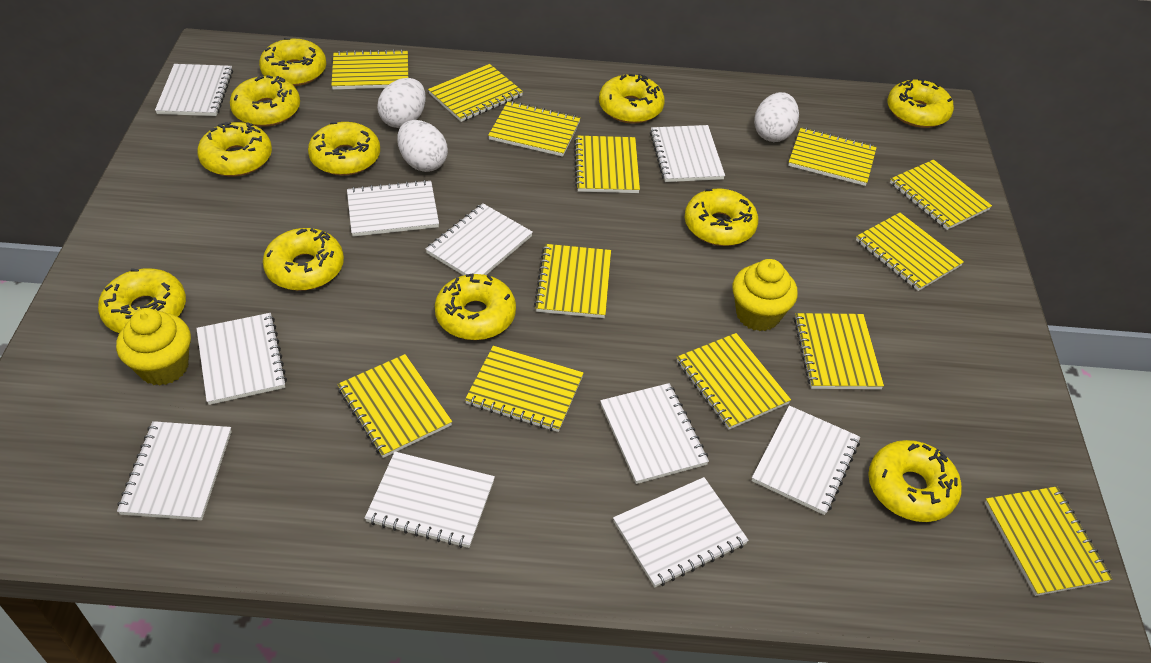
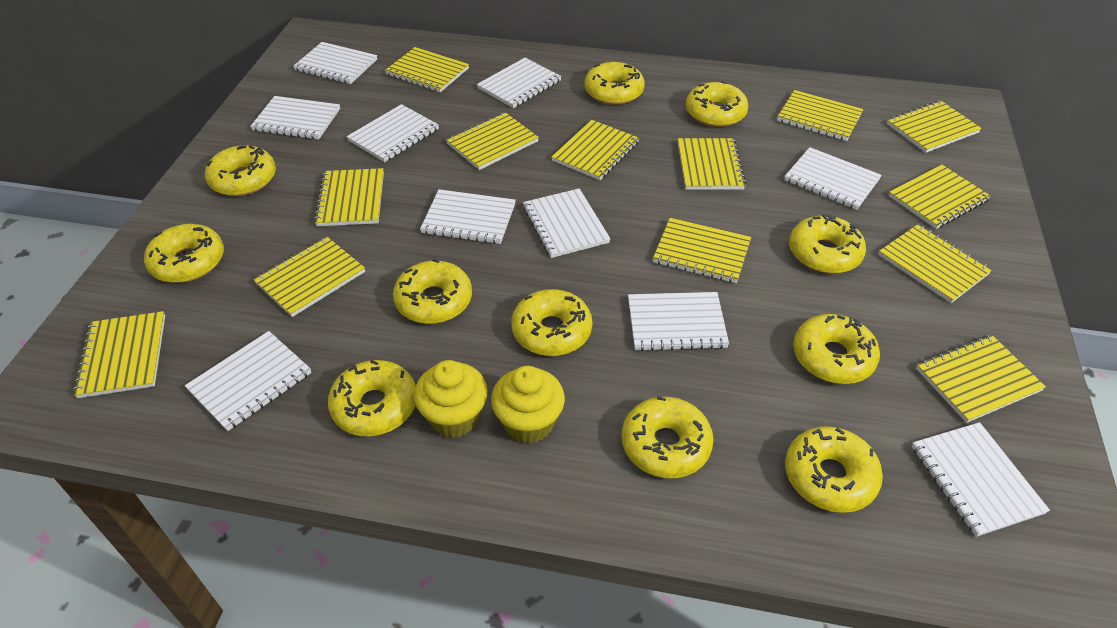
white egg: [377,78,426,128] [397,120,448,172] [754,92,799,142] = 3 -> none = 0

